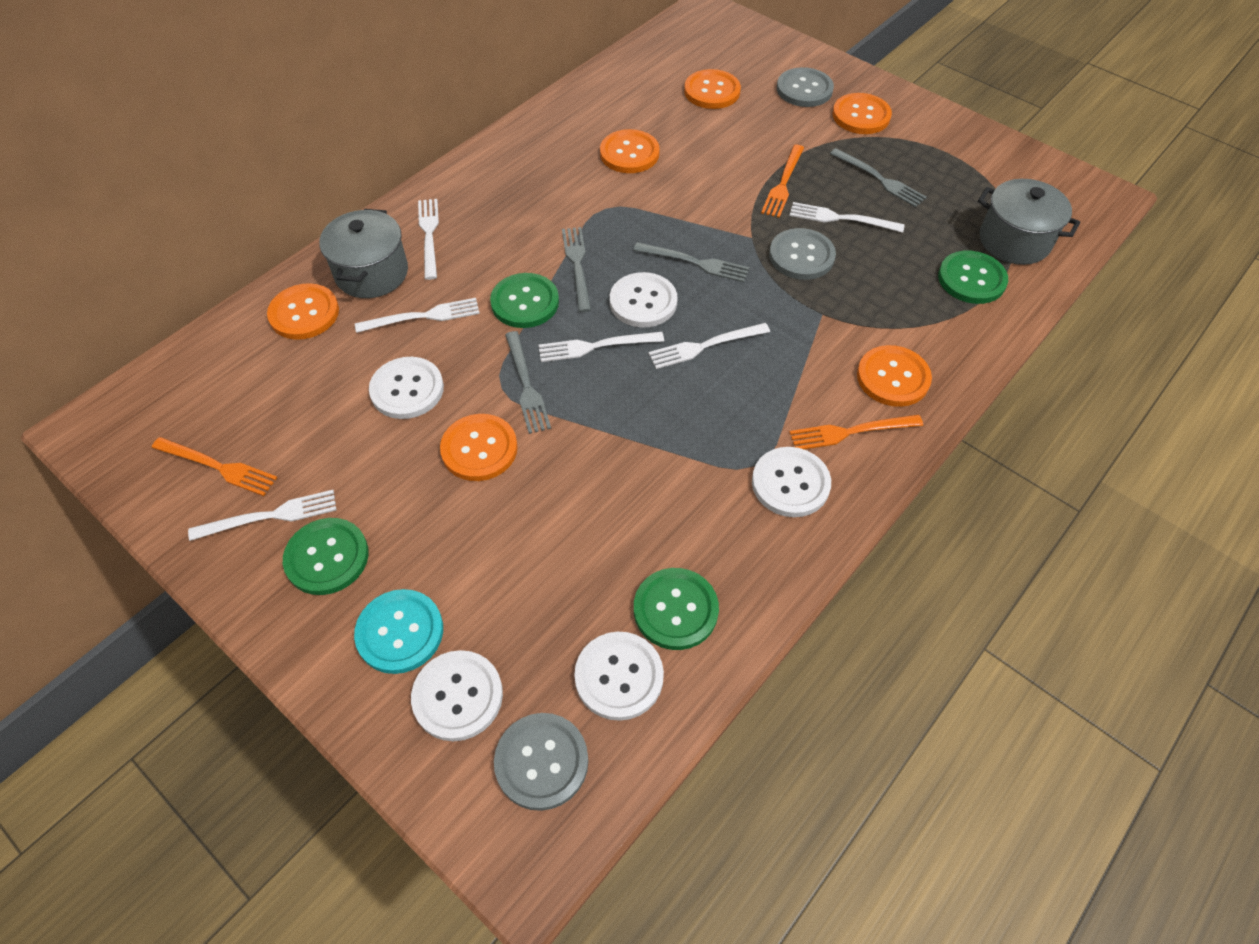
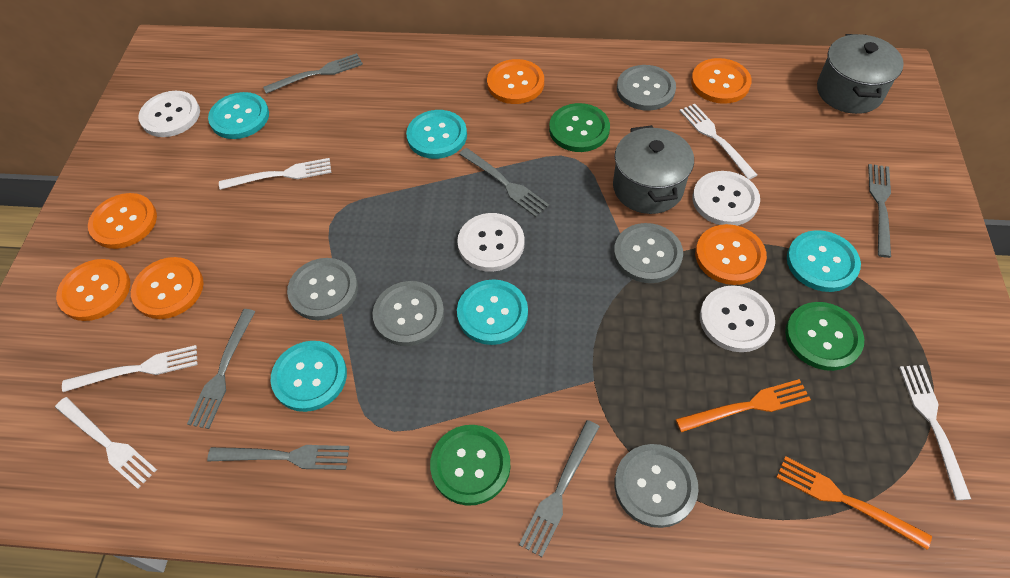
green button: [283,518,369,595] [490,273,559,328] [634,568,719,650] [938,251,1008,304] = 4 -> [430,425,511,506] [549,103,610,152] [785,302,864,371] = 3
grey button: [494,713,588,811] [769,228,836,280] [777,67,834,107] = 3 -> [287,258,358,320] [373,281,444,346] [614,223,683,283] [615,444,698,528] [617,65,676,111] = 5
grey fork: [505,331,551,434] [562,227,591,312] [633,242,749,282] [830,148,927,208] = 4 -> [187,309,255,429] [207,445,350,470] [263,53,363,94] [459,148,549,217] [519,420,600,557] [868,164,891,258] = 6
orange fork: [152,437,277,496] [761,145,804,218] [789,415,923,449] = 3 -> [676,379,811,432] [776,456,932,549] = 2
turquoise button: [354,589,443,674] = 1 -> [208,92,269,139] [271,341,347,412] [406,110,467,159] [457,279,528,345] [787,230,861,292] = 5
white button: [369,357,444,419] [411,650,503,741] [574,632,664,721] [610,272,678,327] [752,447,831,517] = 5 -> [138,91,200,137] [457,213,524,272] [693,171,760,226] [700,285,775,352] = 4
white fork: [188,490,336,541] [355,298,480,333] [418,199,439,280] [539,332,664,362] [648,323,770,369] [790,202,905,233] = 6 -> [55,397,157,489] [62,345,198,392] [219,158,332,190] [680,104,757,179] [899,365,971,500] = 5

